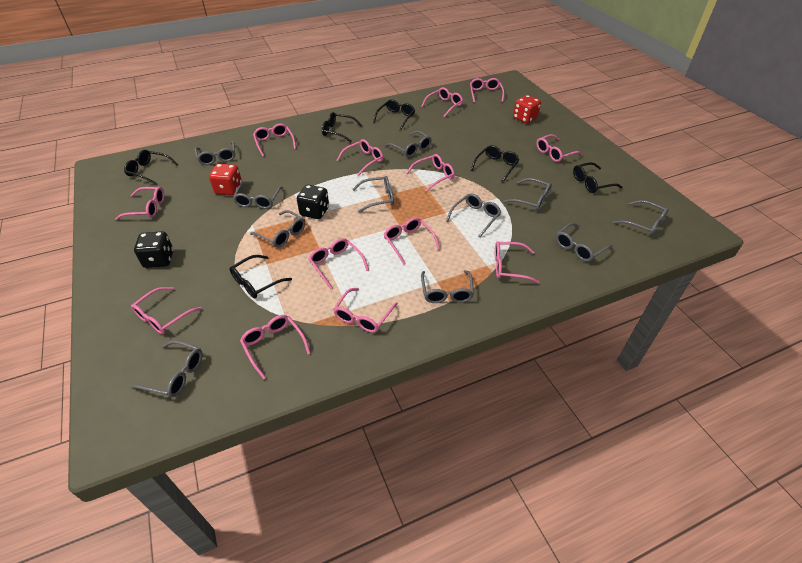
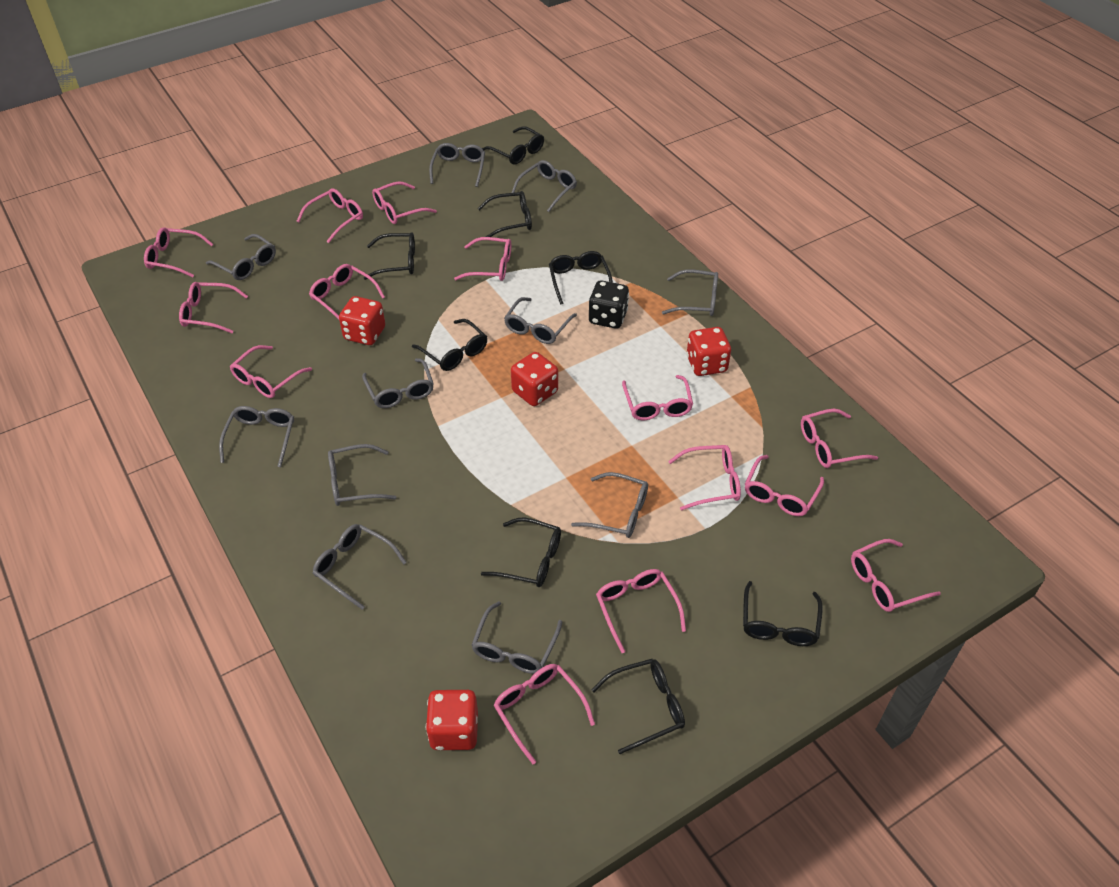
black dice: [134,231,173,268] [297,185,329,219] = 2 -> [589,280,629,329] = 1
black glasses: [124,150,178,185] [229,255,292,298] [322,112,362,142] [373,99,415,130] [471,145,519,182] [573,162,622,193] = 6 -> [364,232,415,280] [412,319,487,371] [478,191,532,237] [481,517,561,587] [482,126,544,165] [549,251,613,305] [591,659,685,754] [743,581,823,646] = 8
pink glasses: [115,187,165,220] [131,287,202,334] [240,315,311,379] [253,123,296,157] [309,238,369,289] [333,288,398,333] [336,139,383,176] [384,217,440,264] [406,154,455,192] [421,87,463,117] [470,78,504,103] [495,241,540,284] [536,134,583,162] = 13 -> [144,227,213,278] [179,282,248,333] [230,345,312,398] [297,188,363,243] [309,264,385,320] [372,182,437,224] [454,237,511,281] [494,664,595,764] [596,569,686,653] [622,375,693,420] [668,445,741,510] [745,455,824,516] [801,409,878,468] [851,539,941,612] = 14
red dice: [209,164,242,195] [513,95,541,123] = 2 -> [339,296,385,345] [426,690,478,750] [511,352,558,406] [687,327,731,376] = 4

